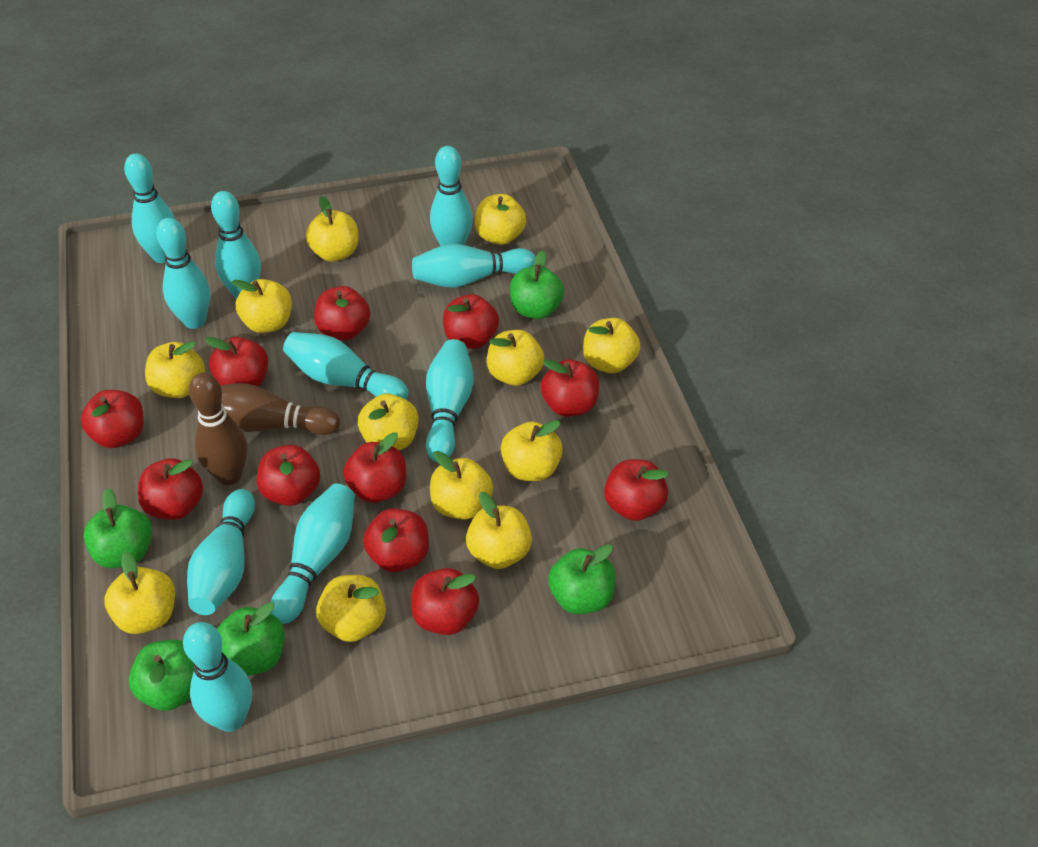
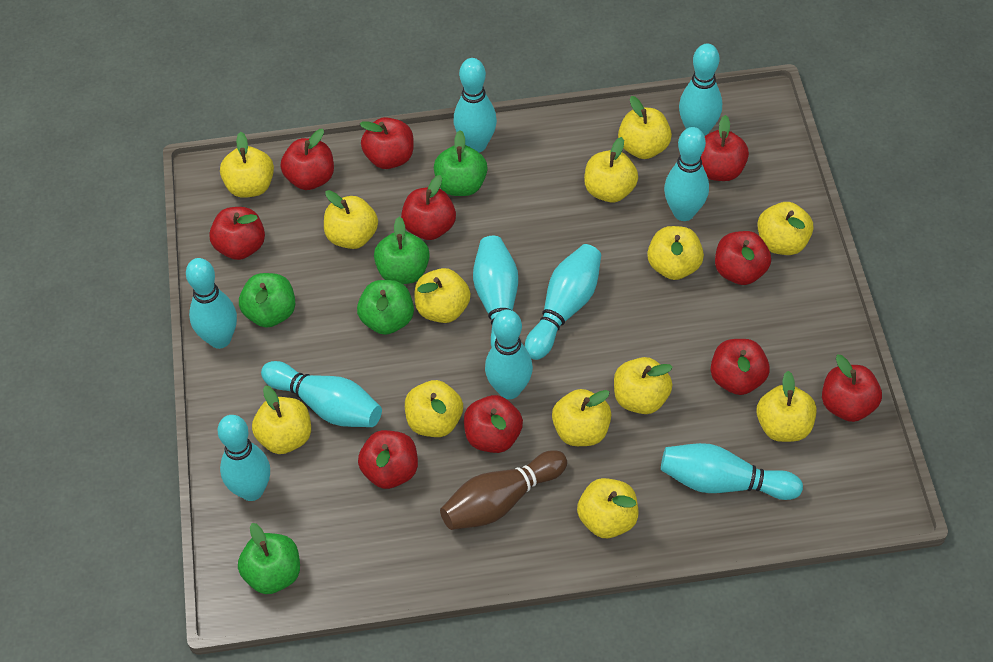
brown bowling pin: [189,373,248,485] [197,383,340,435] = 2 -> [440,450,567,530] = 1
red apple: [81,390,143,448] [138,458,203,520] [205,337,268,387] [257,445,320,506] [314,286,370,341] [343,432,406,503] [363,508,429,572] [411,568,479,635] [443,294,499,349] [540,359,599,417] [604,459,669,521] = 11 -> [209,207,265,260] [280,129,334,190] [358,430,418,489] [360,117,414,169] [401,175,456,240] [464,395,523,453] [701,115,749,181] [711,339,770,395] [715,231,771,285] [822,355,882,422] = 10
yellow apple: [104,551,175,634] [145,341,205,398] [232,279,292,333] [306,196,358,262] [316,575,386,642] [358,393,418,450] [430,451,493,520] [466,492,532,569] [475,194,526,245] [487,330,544,386] [501,420,563,481] [583,318,640,373] = 12 -> [220,132,274,198] [252,386,311,454] [324,190,378,249] [405,380,463,437] [415,268,471,323] [552,389,611,446] [577,478,638,538] [584,137,638,202] [614,357,673,414] [618,96,672,159] [647,226,704,280] [756,371,817,442] [757,202,814,255] = 13

